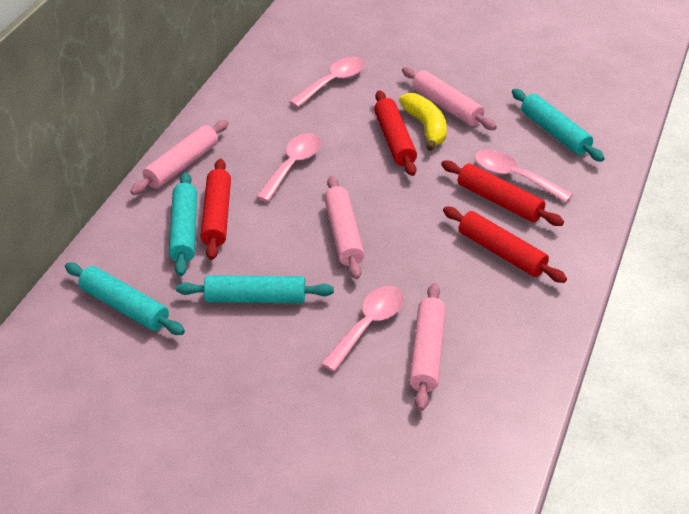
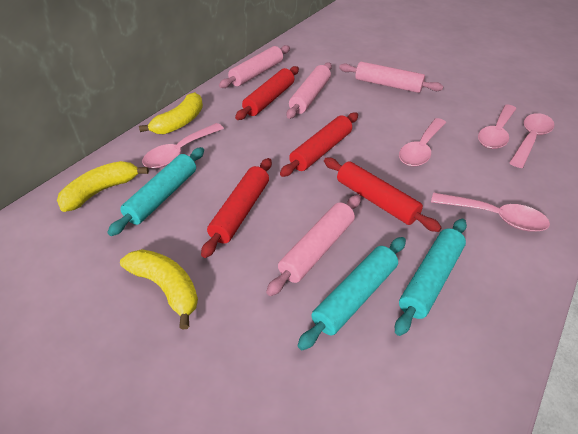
pink spoon: [256,133,321,202] [289,57,365,108] [321,286,404,372] [475,149,573,202] = 4 -> [142,123,224,169] [399,118,446,167] [431,193,550,232] [478,104,516,149] [509,113,554,168] = 5
turquoise rolling pin: [65,263,185,335] [169,172,197,276] [176,275,334,303] [512,89,605,162] = 4 -> [107,147,204,236] [298,237,406,350] [395,219,467,336] = 3
yellow banana: [399,93,447,151] = 1 -> [57,161,149,212] [120,249,198,330] [139,92,203,134] = 3

